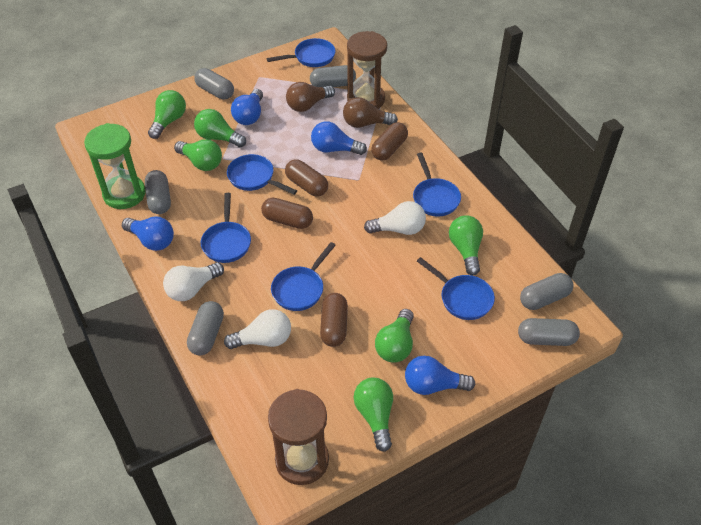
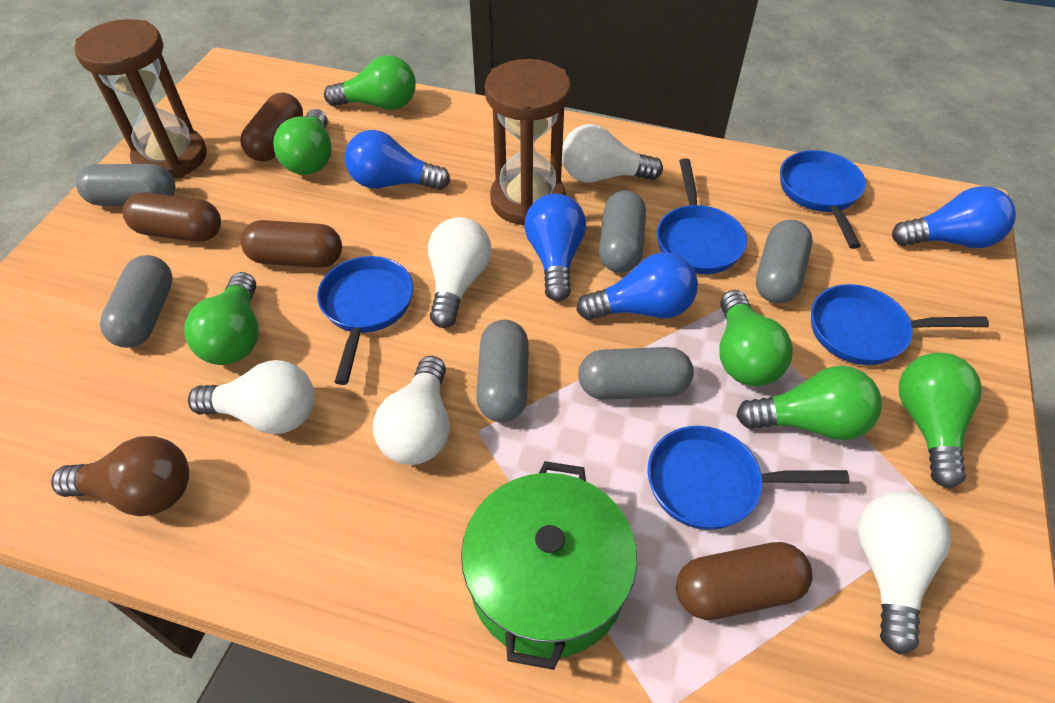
blue pan: [201,193,251,263] [227,154,297,195] [267,38,336,67] [271,242,336,311] [413,153,461,217] [417,257,495,320] = 6 -> [317,256,413,385] [648,426,850,530] [657,158,747,274] [780,150,866,249] [811,284,989,365] = 5
brown light bulb: [286,82,335,112] [343,97,398,128] = 2 -> [51,436,189,516] = 1
green hourglass: [84,123,146,209] = 1 -> none = 0
green pot: none = 0 -> [461,461,637,670] = 1
white light bulb: [163,262,224,301] [224,309,291,349] [364,201,426,235] = 3 -> [188,360,315,434] [373,356,450,465] [428,217,491,328] [562,124,663,183] [858,491,951,654] = 5

